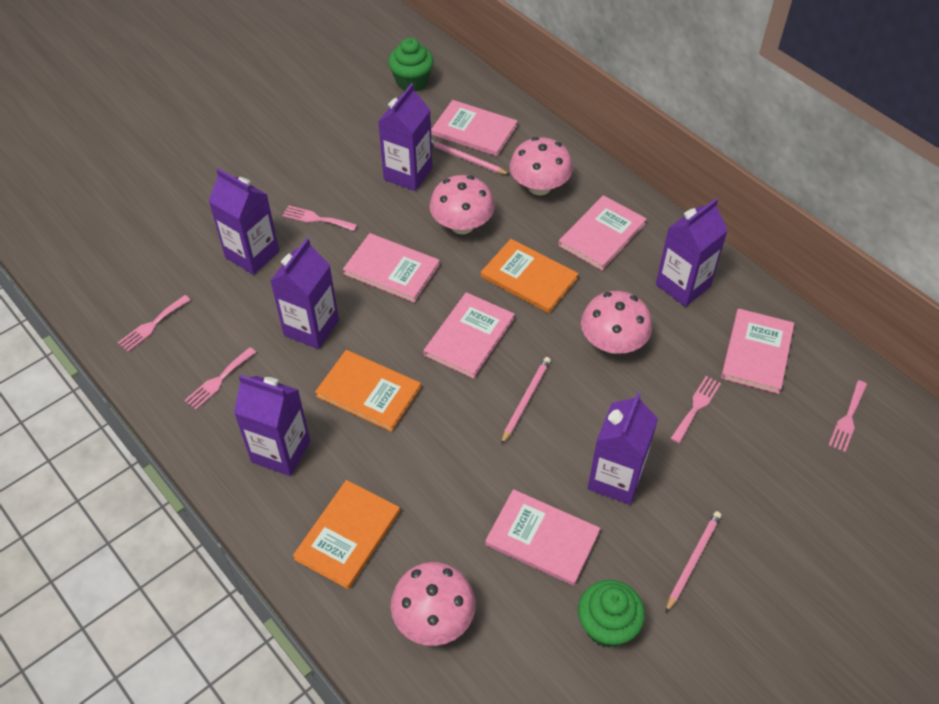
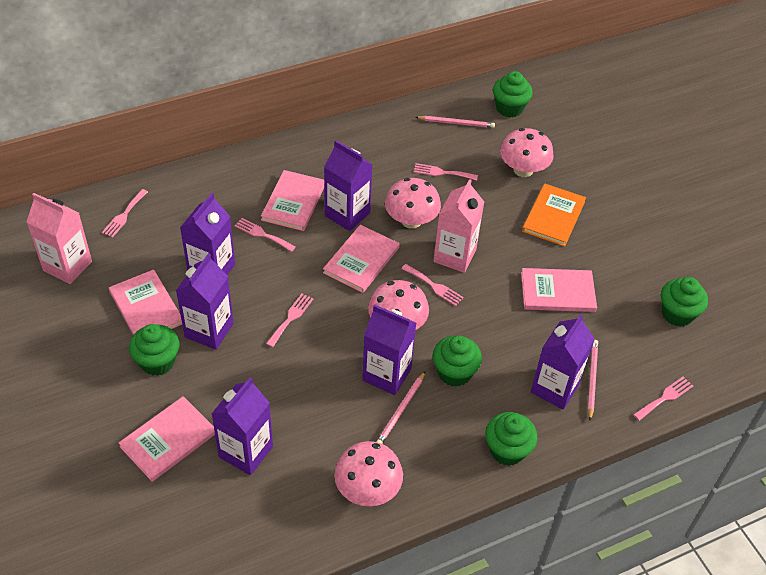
green cupcake: [388,38,434,92] [578,580,645,648] = 2 -> [129,324,179,376] [433,335,482,387] [485,412,538,466] [493,71,533,118] [661,277,708,327] = 5
orange book: [293,480,400,589] [315,350,421,432] [481,239,579,313] = 3 -> [522,183,586,247] = 1
pink book: [343,233,440,303] [424,292,515,379] [431,100,517,156] [485,489,600,586] [558,195,647,270] [721,309,794,394] = 6 -> [109,269,182,335] [119,396,215,482] [261,170,325,231] [323,225,399,293] [521,268,597,312] = 5
pink carton: none = 0 -> [27,193,92,284] [433,179,484,273] = 2
pink fork: [118,295,190,352] [184,347,256,410] [282,205,357,231] [670,376,721,443] [829,380,867,452] = 5 -> [102,189,148,238] [234,218,296,252] [266,294,313,347] [401,264,464,306] [414,163,478,180] [633,377,693,421] = 6

